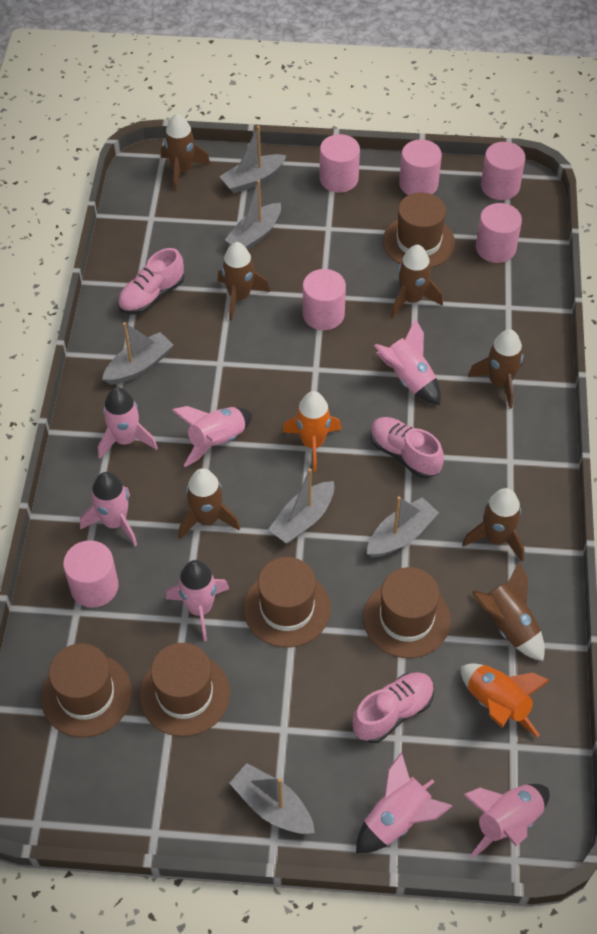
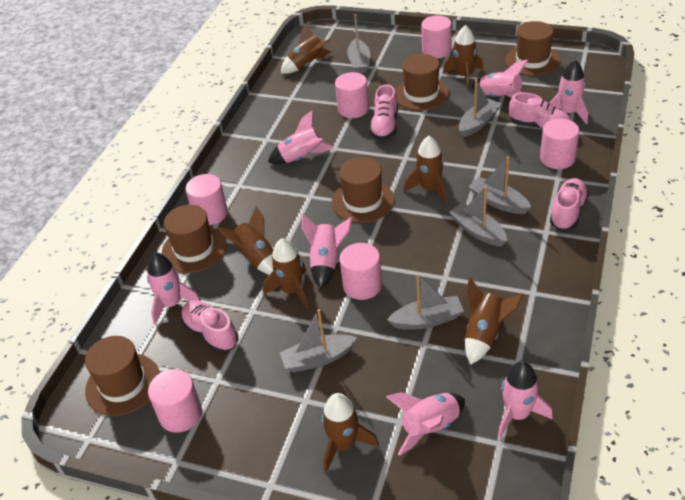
orange rocket: [283,391,342,472] [461,664,550,737] = 2 -> none = 0
pink shoe: [118,248,184,315] [353,672,434,743] [370,417,444,478] = 3 -> [181,300,238,353] [370,84,398,140] [509,93,572,130] [550,178,589,230] = 4

